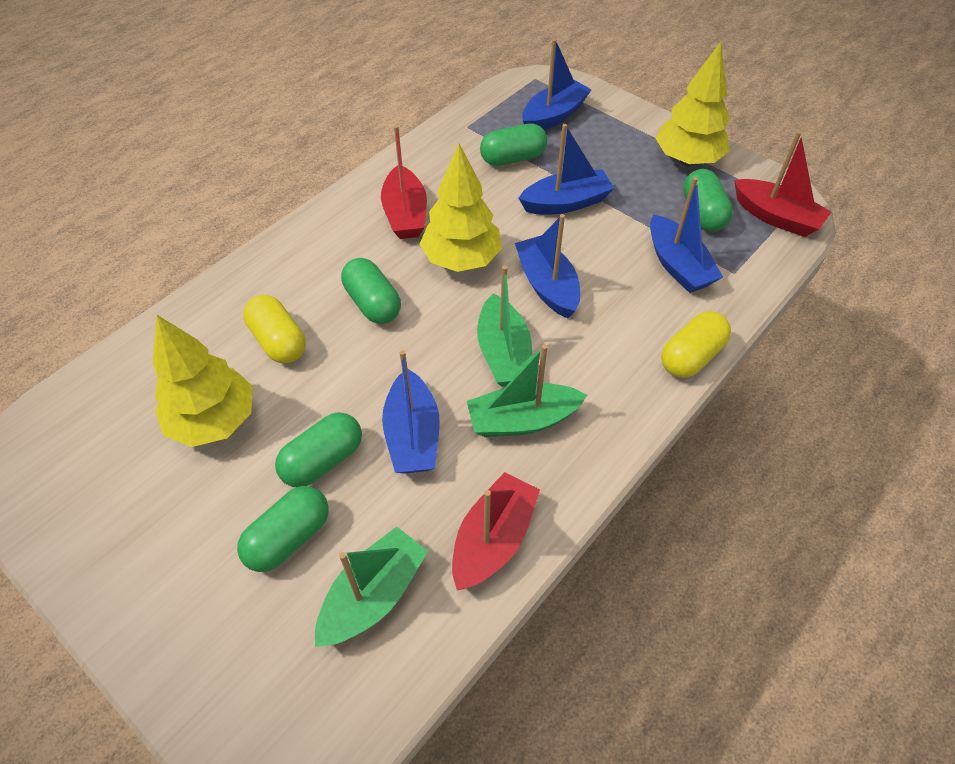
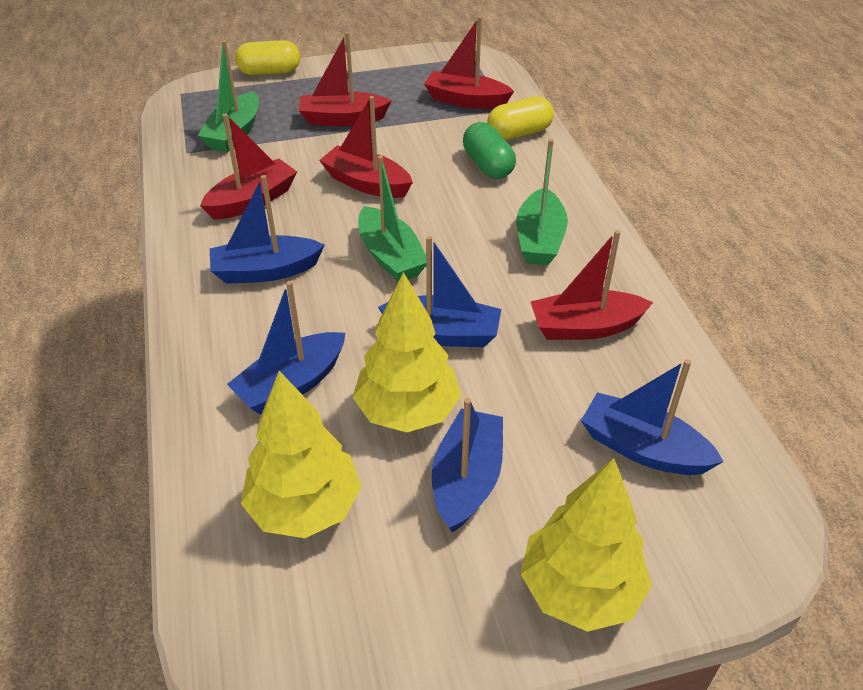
green capsule: [237,486,329,572] [275,412,362,487] [341,258,401,324] [480,123,547,166] [683,169,733,231] = 5 -> [463,122,516,179] = 1
red boat: [381,125,427,239] [452,472,540,590] [734,131,832,237] = 3 -> [200,113,297,220] [299,32,391,126] [319,96,413,198] [424,16,514,109] [530,230,653,340] = 5

